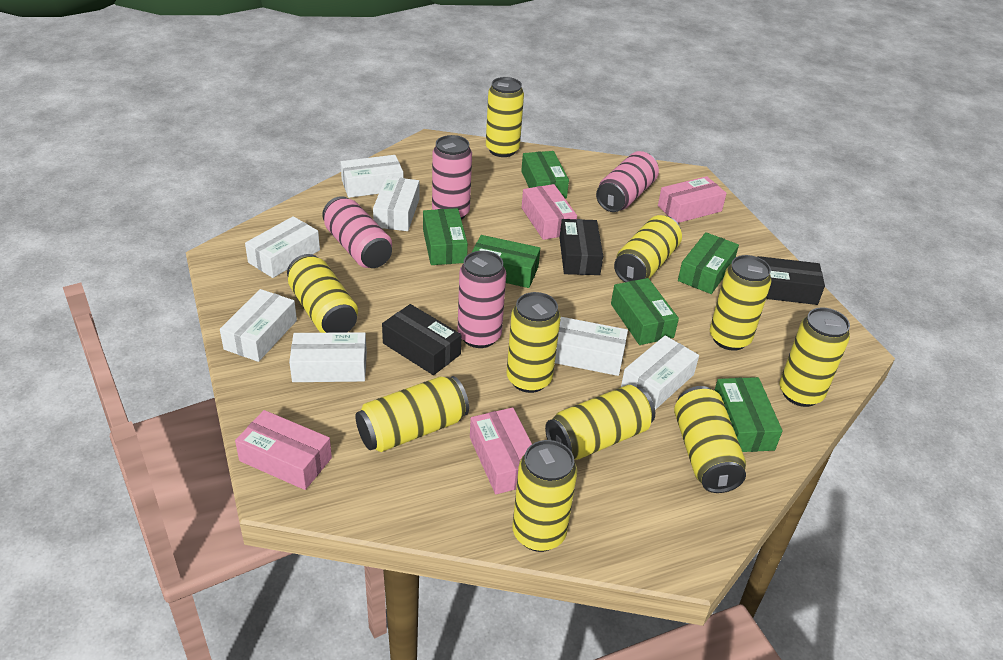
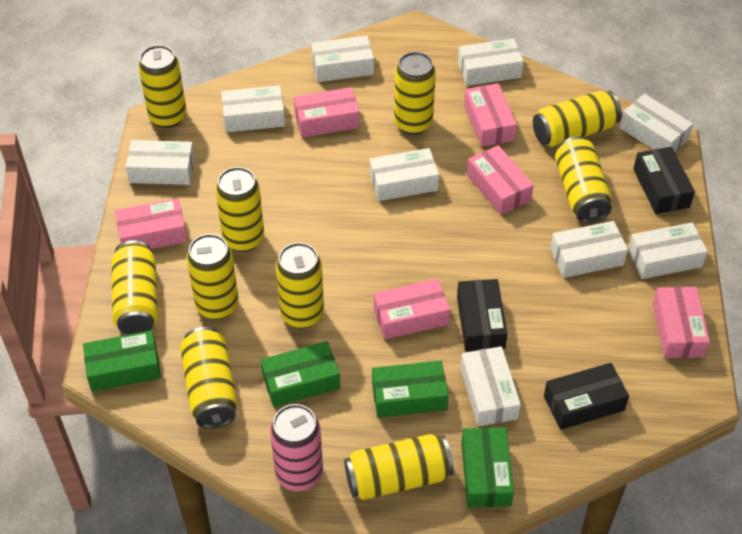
green box: [423,208,468,265] [471,235,540,288] [521,151,569,198] [611,278,679,345] [678,232,739,294] [714,377,783,452] = 6 -> [83,330,161,392] [261,341,340,407] [372,360,449,418] [461,427,514,508] = 4
pink box: [235,410,332,490] [470,407,532,494] [522,184,577,240] [658,176,727,223] = 4 -> [115,198,187,249] [294,87,360,137] [374,279,450,339] [464,83,517,147] [467,145,534,215] [653,287,710,358] = 6
pink can: [322,196,392,268] [432,135,472,220] [457,251,506,348] [596,151,659,212] = 4 -> [270,404,323,491] = 1
white box: [220,289,297,362] [245,216,320,278] [289,332,367,382] [340,155,403,198] [373,176,419,231] [555,317,628,376] [621,336,699,410] = 7 -> [126,140,195,185] [221,85,285,132] [311,35,374,82] [370,148,439,201] [458,38,524,86] [460,346,521,426] [550,221,628,278] [620,94,693,152] [628,222,708,279] = 9

